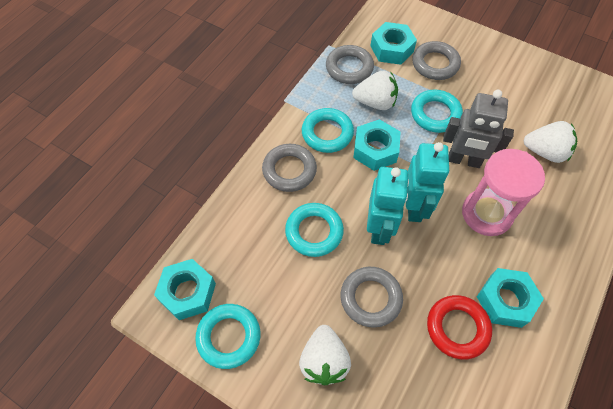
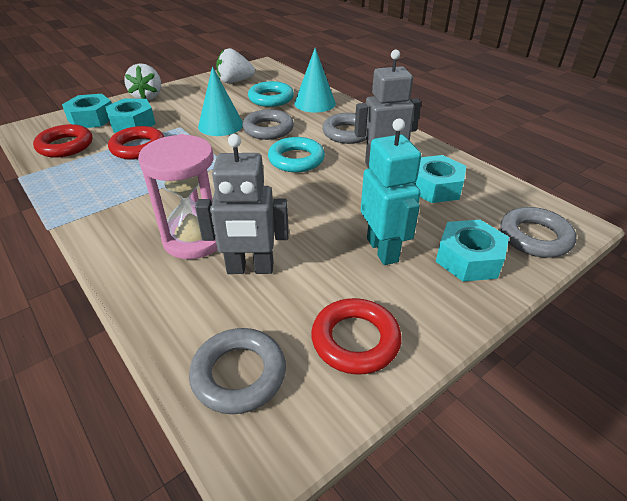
grey robot: [443,90,514,168] = 1 -> [195,134,289,274] [354,50,421,168] = 2
red ring: [427,295,492,359] = 1 -> [33,124,92,158] [108,126,164,160] [311,298,402,375] = 3
turquoise cone: none = 0 -> [198,66,243,136] [294,48,336,113] = 2
turquoise ring: [195,304,260,369] [285,203,344,257] [302,108,354,153] [411,90,463,133] = 4 -> [248,81,294,107] [268,137,325,172] = 2
turquoise robot: [367,167,409,245] [406,142,450,222] = 2 -> [361,118,421,265] = 1
white strawberry: [299,325,351,385] [352,70,398,110] [523,121,577,163] = 3 -> [124,63,161,100] [216,48,255,83] = 2

